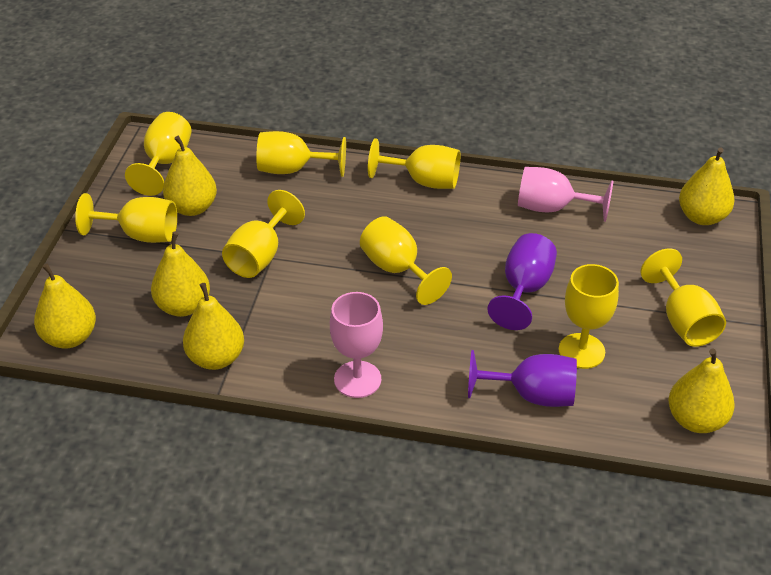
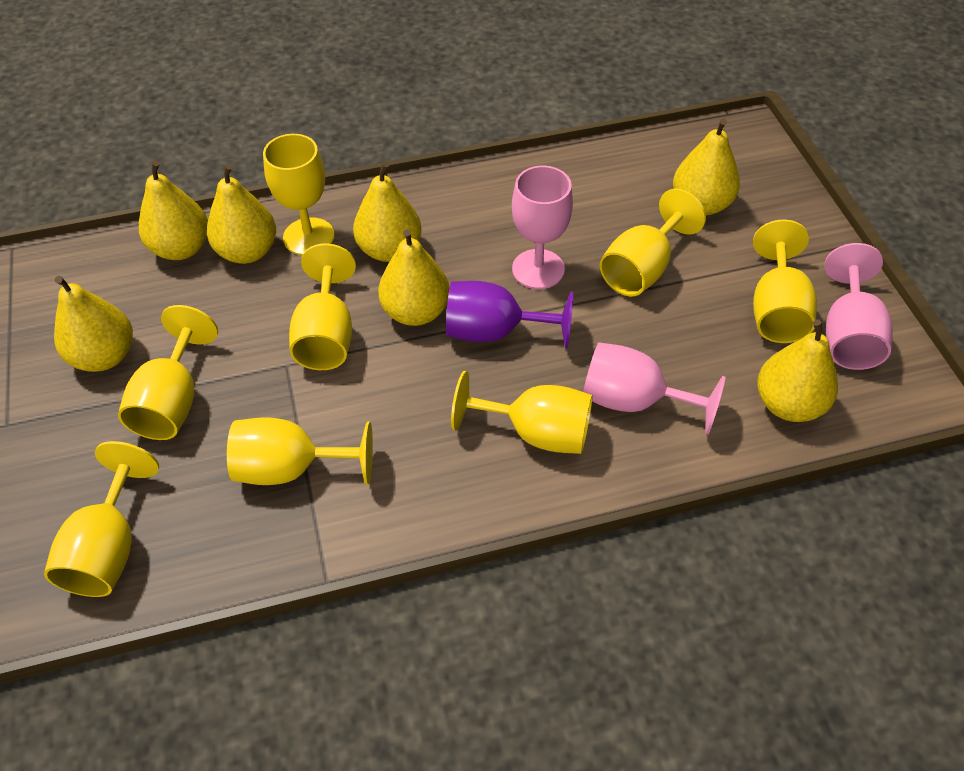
pink goblet: [330,292,383,398] [518,167,613,222] = 2 -> [512,166,573,289] [583,342,725,435] [825,243,893,370] = 3
purple goblet: [468,350,577,407] [487,233,557,330] = 2 -> [446,281,573,348] = 1
yellow pear: [34,263,96,349] [151,232,210,317] [163,136,217,216] [183,283,244,370] [668,349,735,433] [679,147,735,225] = 6 -> [54,276,133,372] [139,160,208,260] [207,164,276,264] [353,162,421,262] [378,229,449,326] [673,118,740,215] [757,319,838,422] = 7

